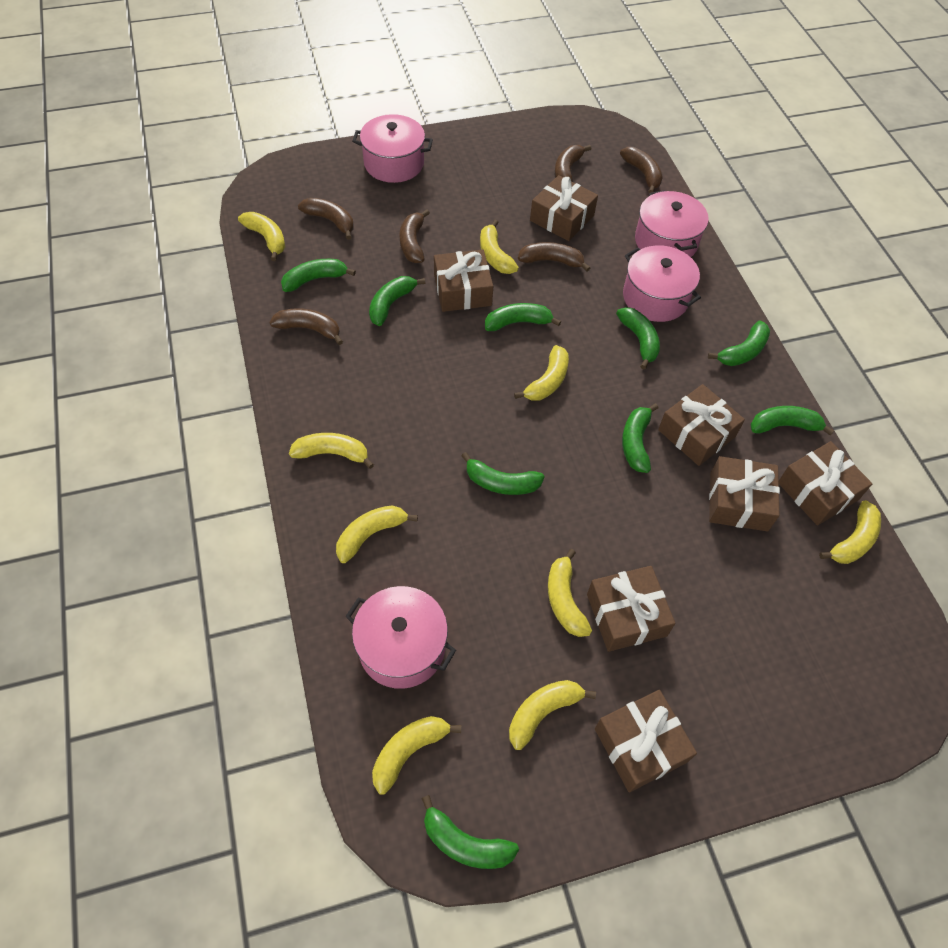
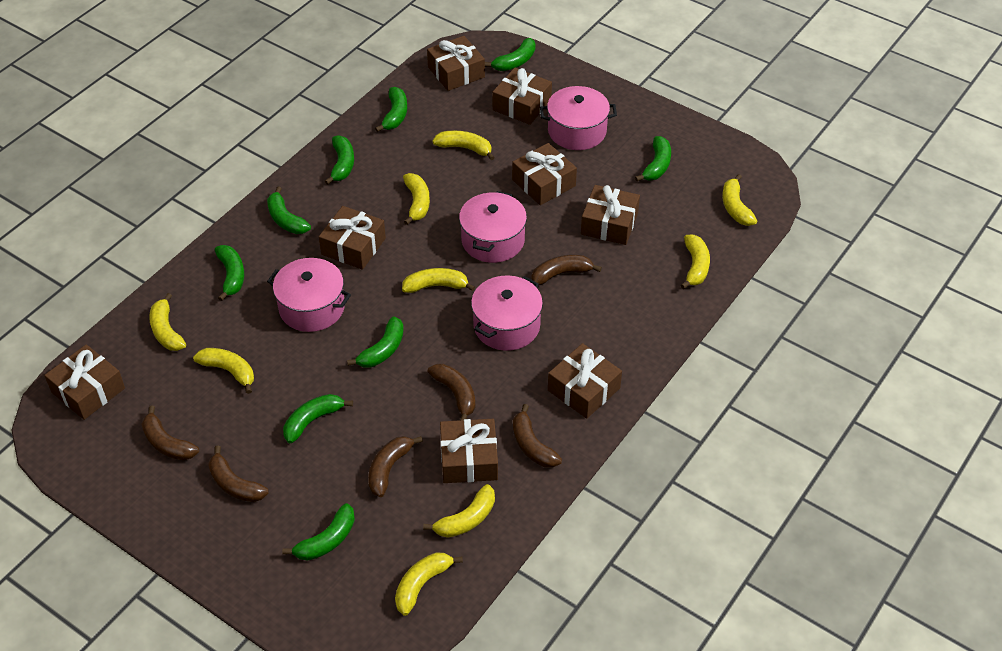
brown gift: [434,250,493,312] [530,175,598,241] [587,566,676,652] [595,690,697,792] [658,384,745,466] [709,456,780,532] [779,441,872,526] = 7 -> [44,345,125,420] [319,206,386,270] [427,36,485,91] [440,419,498,483] [493,68,552,125] [512,143,577,205] [548,343,622,419] [581,185,640,245] = 8

